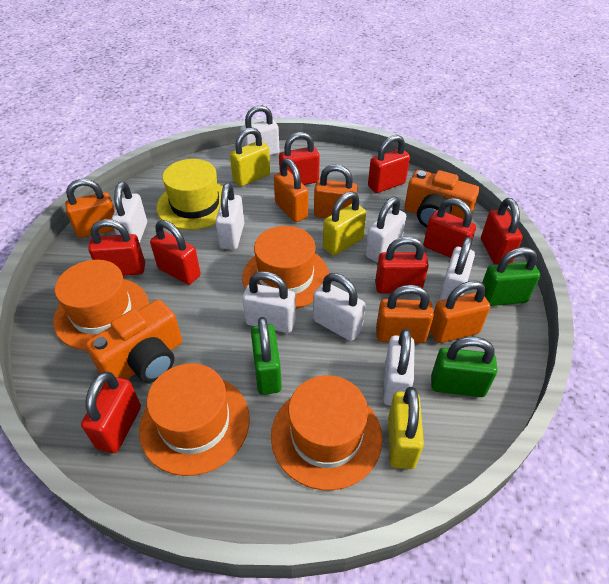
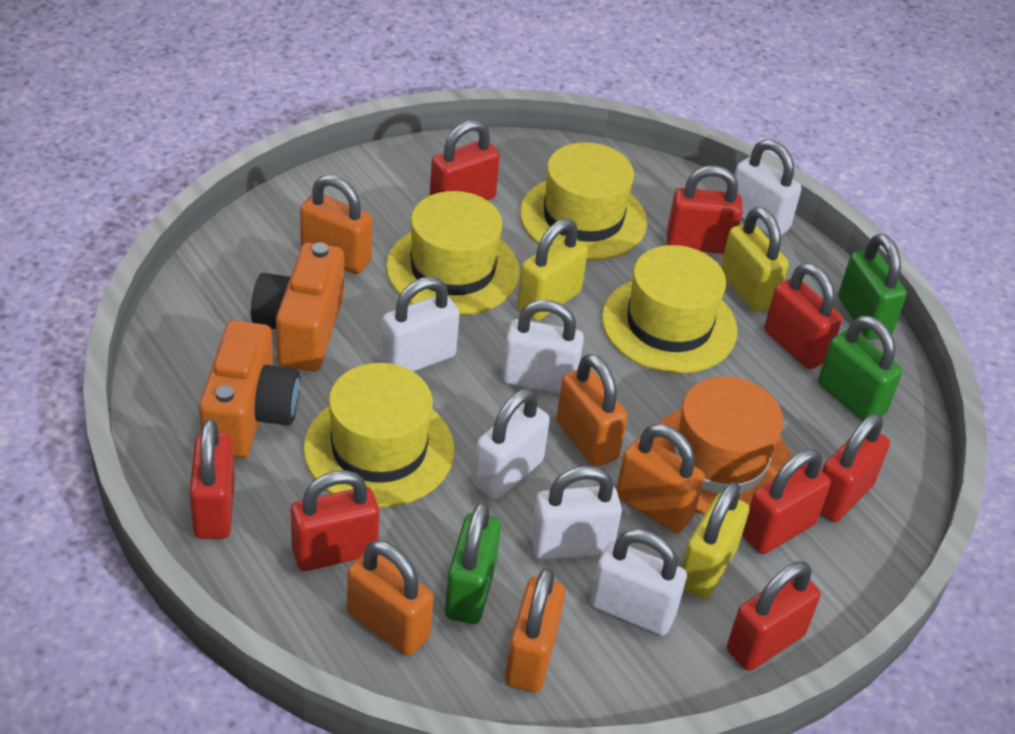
orange hat: [53,260,149,350] [139,363,250,476] [242,226,329,309] [271,375,382,490] = 4 -> [653,377,792,515] = 1
white padlock: [112,182,147,243] [215,183,244,250] [240,105,279,156] [242,271,296,333] [313,273,365,341] [365,197,406,263] [383,329,415,406] [439,237,475,301] = 8 -> [381,277,460,371] [473,389,550,499] [502,300,584,393] [531,466,622,560] [590,529,687,636] [734,139,802,236] = 6
yellow hat: [157,159,223,230] = 1 -> [303,363,454,507] [386,191,520,316] [520,142,647,261] [602,245,738,373] = 4

